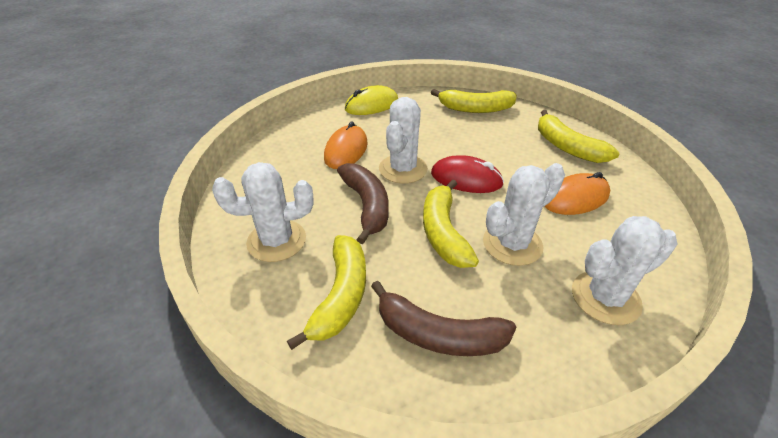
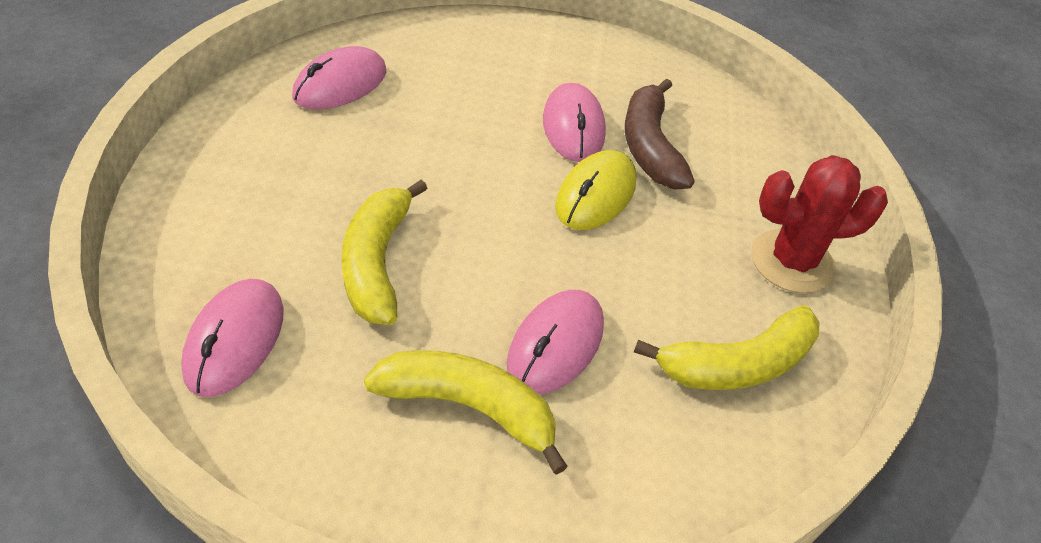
brown banana: [337,163,389,244] [371,281,517,356] = 2 -> [625,78,695,190] = 1
orange mouse: [324,121,368,169] [545,172,610,215] = 2 -> none = 0
pink mouse: none = 0 -> [181,279,284,397] [292,46,386,110] [507,290,604,394] [543,83,606,162] = 4
red cactus: none = 0 -> [751,155,888,293] = 1
red mouse: [431,155,504,193] = 1 -> none = 0
white cactus: [212,162,314,262] [379,97,428,184] [483,163,565,266] [572,216,678,325] = 4 -> none = 0
yellow banana: [287,235,366,350] [423,179,479,268] [431,89,517,113] [538,110,620,163] = 4 -> [341,180,428,325] [364,350,568,475] [634,305,820,390] = 3

